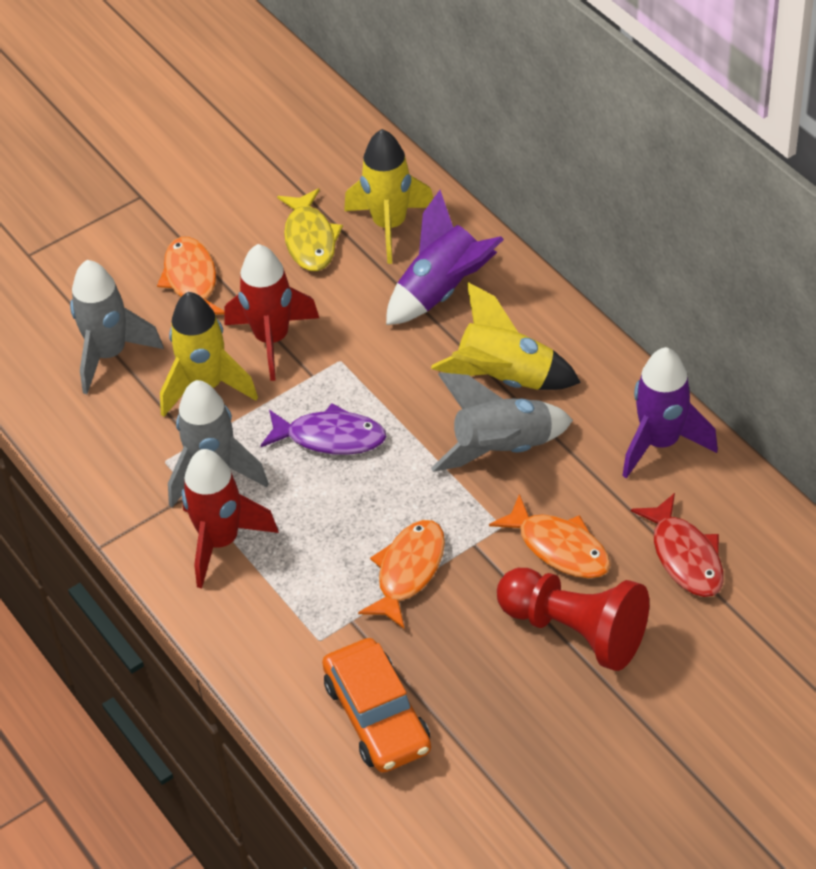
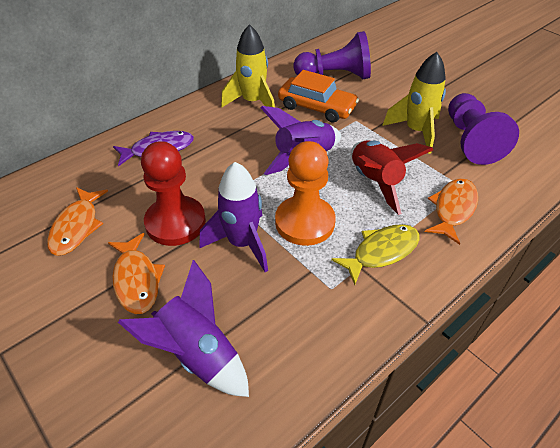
grey rocket: [70,260,164,394] [168,380,269,507] [431,372,573,472] = 3 -> none = 0
orange pawn: none = 0 -> [275,141,335,246] = 1
purple pawn: none = 0 -> [294,31,371,79] [448,93,519,165] = 2
purple rocket: [386,190,504,325] [622,347,718,479] = 2 -> [118,260,249,397] [199,162,268,272] [261,106,341,175] = 3
red fish: [631,493,724,597] = 1 -> none = 0
red rocket: [182,449,279,588] [224,244,319,381] = 2 -> [351,140,433,215] = 1
yellow rocket: [160,292,258,417] [344,129,433,264] [431,282,581,390] = 3 -> [221,24,275,108] [382,52,446,154] = 2

